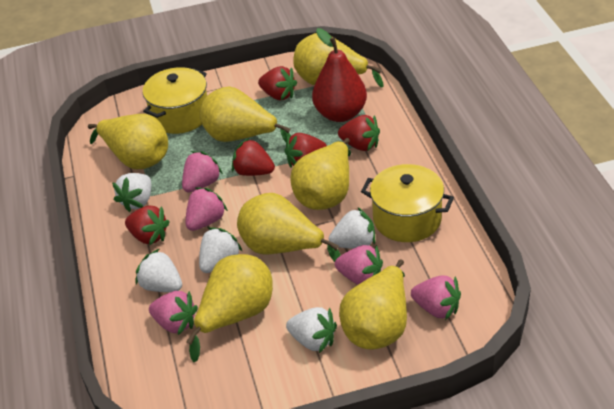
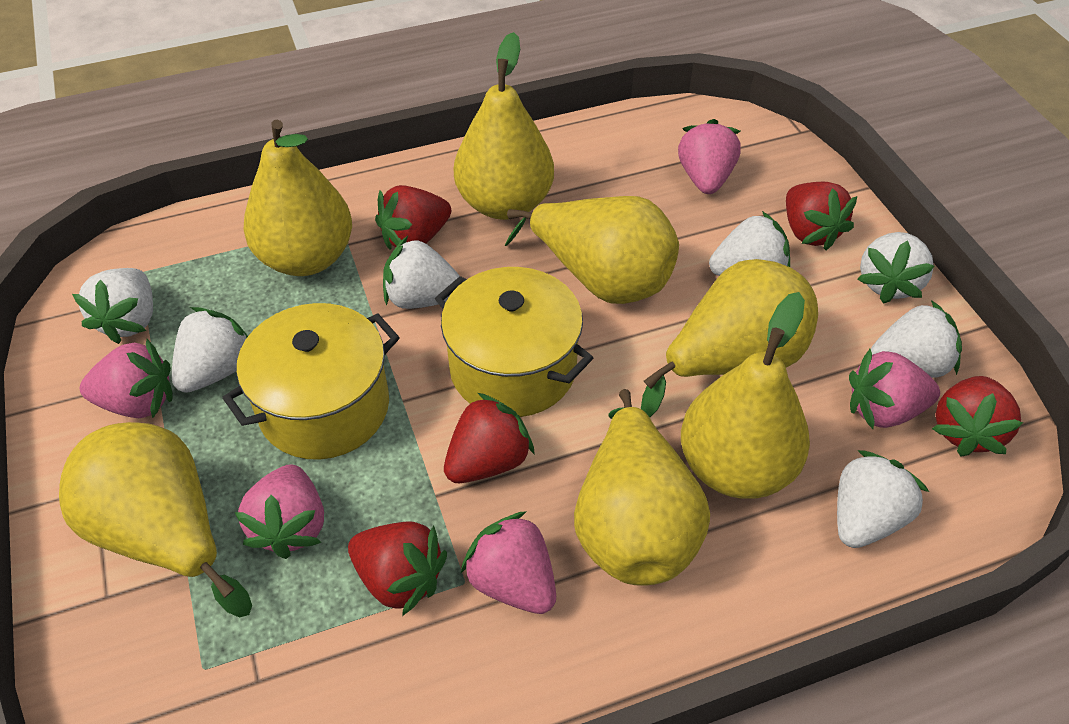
red pear: [312,28,367,122] = 1 -> none = 0
white strawberry: [112,173,151,212] [136,249,182,292] [199,227,242,273] [286,307,337,353] [329,207,375,249] = 5 -> [72,268,153,344] [172,307,248,393] [383,236,460,309] [709,211,790,276] [837,450,929,548] [857,232,934,304] [871,300,962,378] = 7

